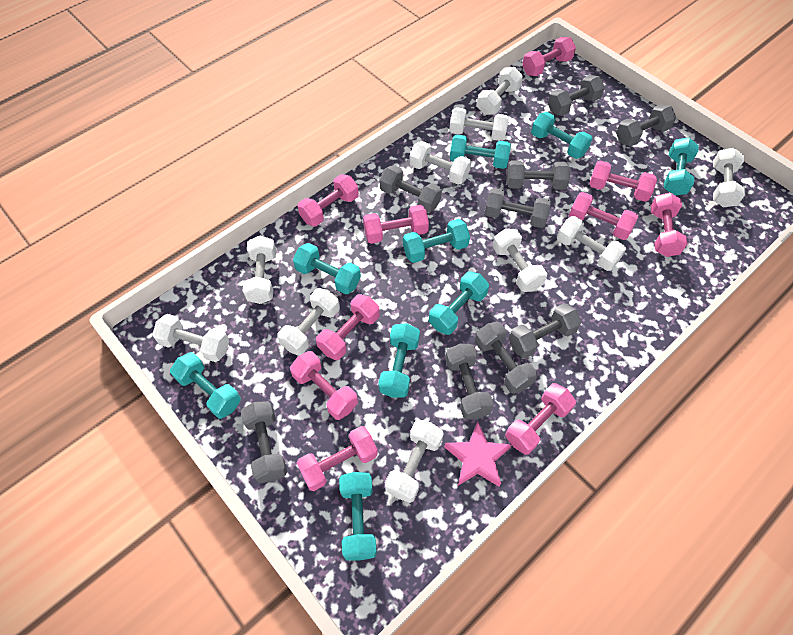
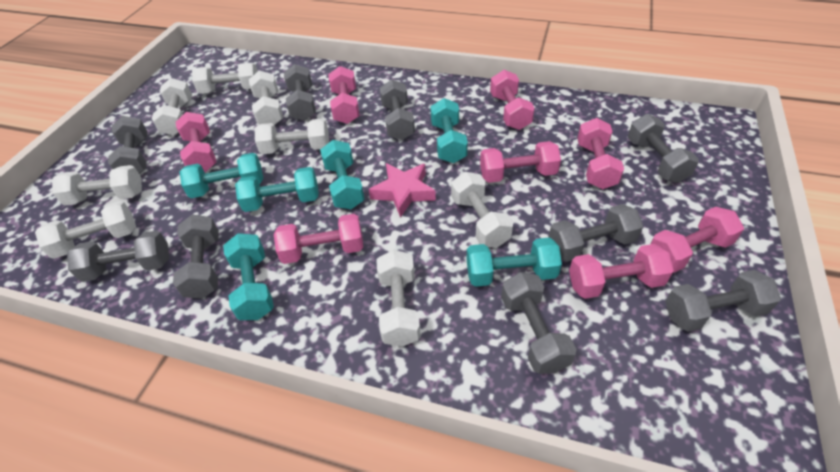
pink dumbbell: [290,351,358,420] [297,174,359,227] [297,426,378,491] [316,294,380,360] [363,205,429,244] [505,383,576,455] [522,37,576,76] [569,192,638,240] [589,161,657,202] [651,192,687,257] = 10 -> [176,112,217,173] [274,214,363,264] [328,66,360,124] [480,141,561,183] [490,70,535,130] [569,244,674,299] [577,118,624,189] [651,207,744,273] = 8
turquoise dumbbell: [170,352,241,419] [293,243,361,295] [339,472,377,560] [378,323,420,398] [403,219,470,263] [429,271,489,335] [450,134,511,169] [531,112,593,159] [663,137,699,195] = 9 -> [179,153,263,198] [223,233,274,320] [235,167,319,212] [320,140,365,209] [430,98,468,163] [467,238,562,287] = 6
white dumbbell: [152,314,229,362] [243,236,276,304] [277,288,340,356] [385,420,443,503] [409,141,471,185] [449,107,509,141] [477,67,523,115] [492,229,547,292] [557,216,626,271] [713,148,745,208] = 10 -> [35,201,136,259] [52,165,142,206] [152,78,192,136] [192,63,258,93] [249,71,283,125] [255,118,329,154] [376,250,421,347] [451,172,513,248] = 8

